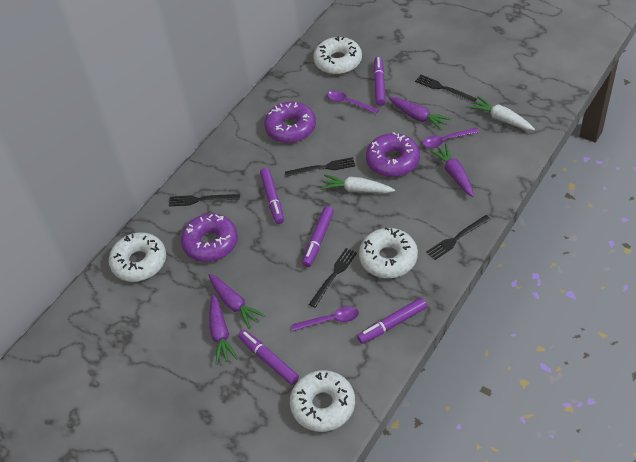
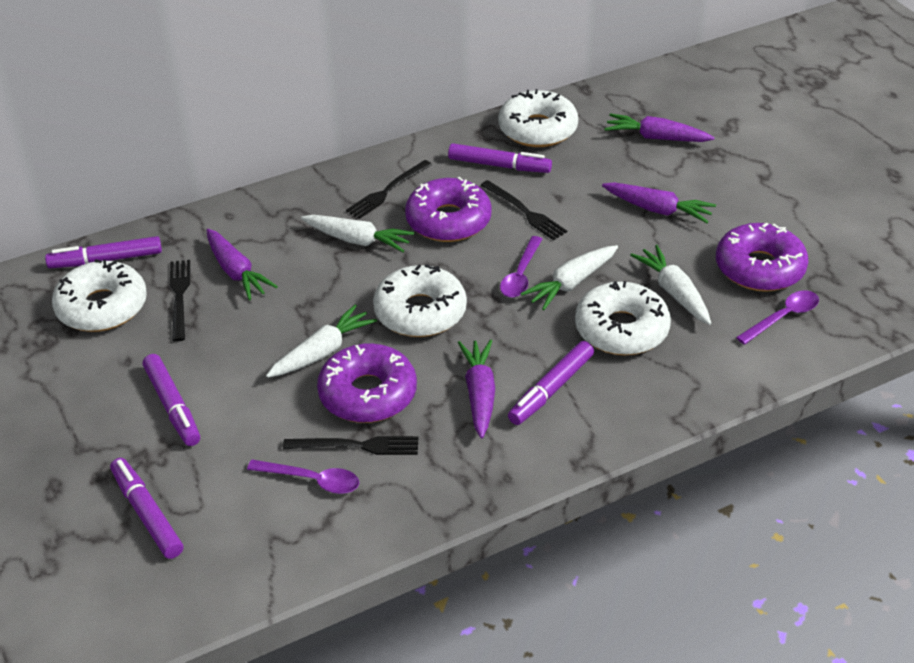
black fork: [169,194,240,206] [285,157,355,177] [309,248,357,308] [415,75,477,102] [427,215,491,260] = 5 -> [170,260,190,342] [283,436,418,455] [346,160,432,219] [481,180,567,240] = 4
white carrot: [321,174,395,193] [469,96,535,130] = 2 -> [266,304,377,378] [301,215,414,252] [520,245,618,310] [630,245,711,325] = 4

